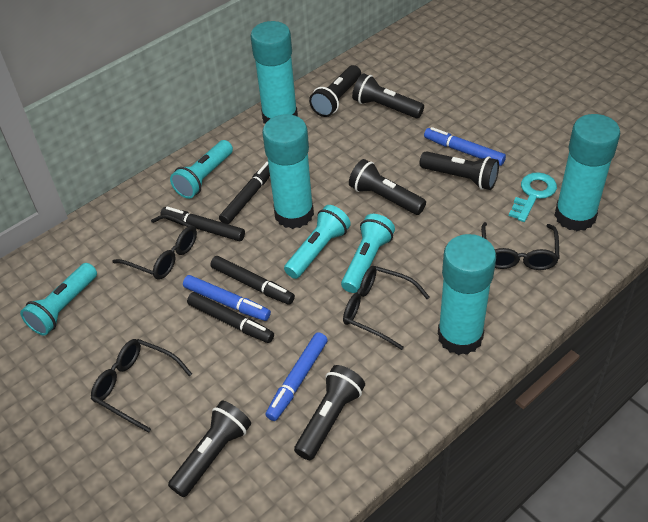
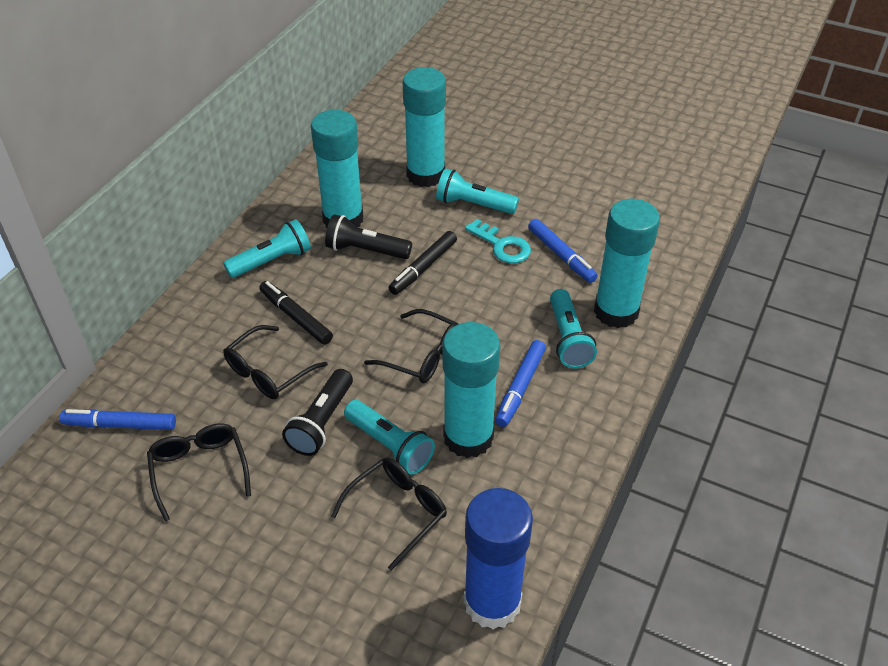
black flashlight: [168,401,251,497] [294,365,365,460] [309,65,361,117] [349,159,426,215] [352,73,424,119] [420,151,499,190] = 6 -> [282,369,353,456] [325,214,412,259] = 2
black marker: [161,206,245,242] [187,292,274,343] [210,256,295,305] [219,161,270,224] = 4 -> [259,281,333,345] [389,231,457,295] = 2
blue glue stick: none = 0 -> [464,488,533,630] = 1

